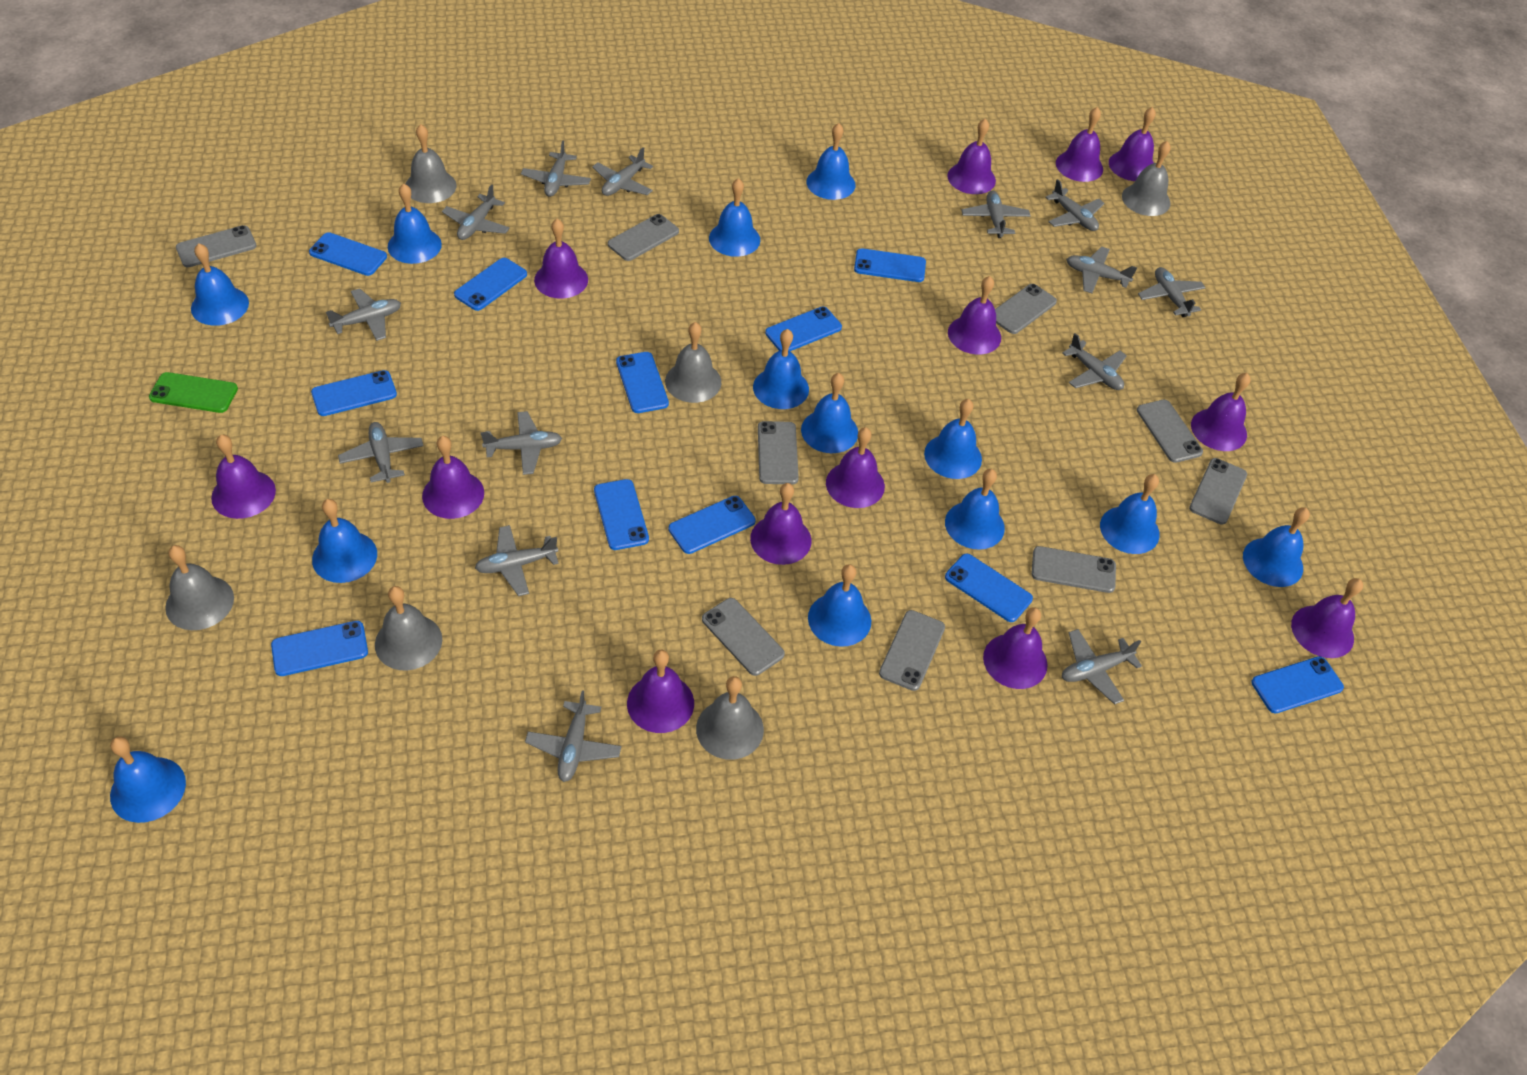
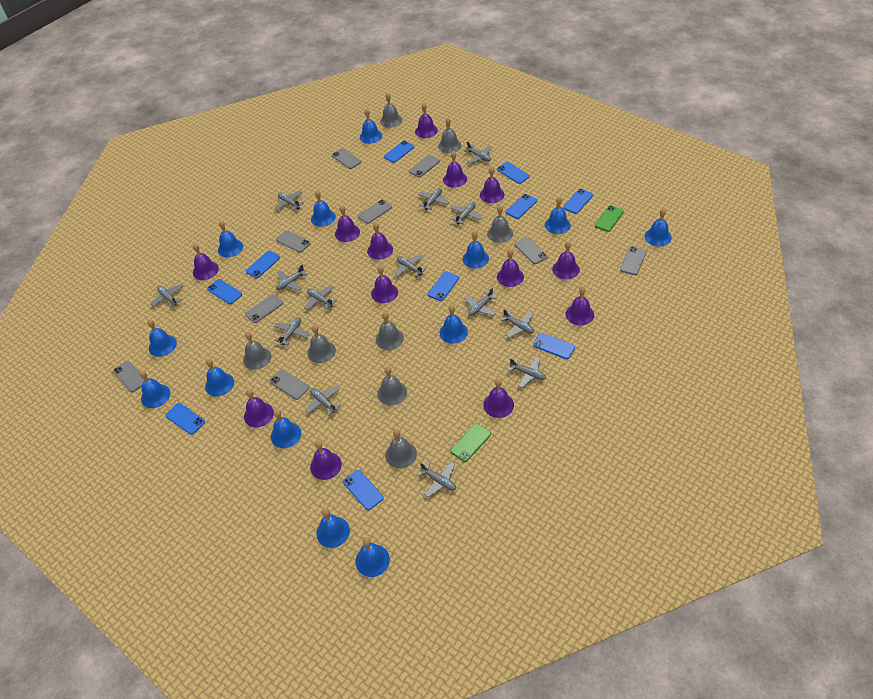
blue phone: [271,621,368,676] [309,232,387,276] [311,370,397,416] [454,258,527,311] [594,479,649,550] [616,352,669,413] [669,496,755,554] [765,307,842,351] [854,248,926,282] [945,553,1033,622] [1251,656,1344,714] = 11 -> [165,403,205,435] [207,279,242,304] [246,251,280,278] [343,470,384,510] [384,141,414,163] [428,271,459,301] [497,162,530,184] [506,194,537,219] [533,333,575,359] [563,189,593,214] = 10
green phone: [149,372,238,413] = 1 -> [451,424,491,462] [595,205,624,232] = 2
grey bell: [165,545,234,630] [375,586,442,671] [406,124,456,203] [665,322,721,403] [696,676,764,760] [1122,141,1171,216] = 6 -> [243,332,271,370] [307,325,336,363] [375,312,404,350] [377,366,407,405] [380,92,402,128] [385,429,417,468] [438,117,461,153] [487,205,513,243] = 8

